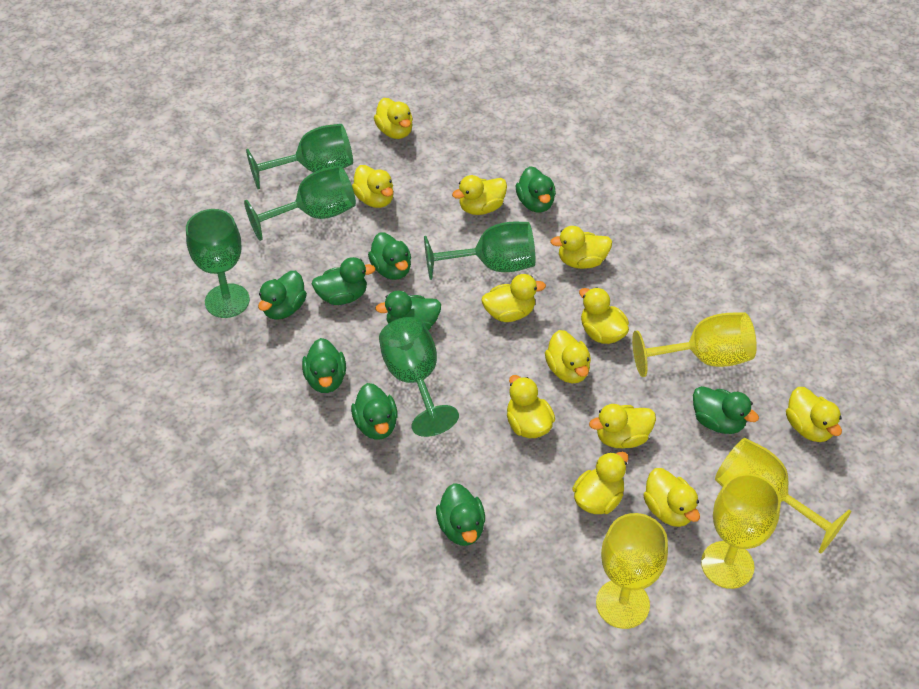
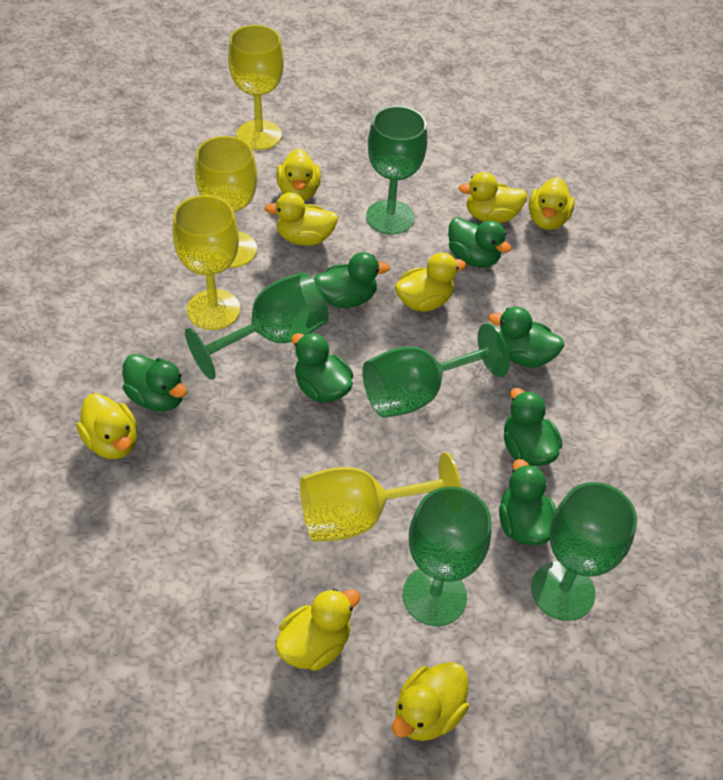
green duck: [258,271,307,320] [302,338,346,393] [312,257,376,305] [351,383,398,440] [368,232,411,280] [375,291,441,330] [436,483,485,546] [516,166,556,212] [693,386,759,434] = 9 -> [123,354,187,412] [291,333,353,402] [314,252,390,308] [448,217,512,268] [489,307,564,367] [499,459,556,545] [504,388,562,466] = 7
yellow duck: [352,165,394,208] [374,98,413,139] [452,175,507,215] [482,274,546,322] [507,375,555,438] [545,330,591,383] [550,226,612,269] [572,452,628,514] [579,287,629,344] [589,404,656,448] [643,468,700,527] [786,387,842,442] = 12 -> [77,393,137,459] [265,192,338,246] [275,588,360,671] [276,148,321,201] [392,662,469,741] [395,253,466,312] [458,172,527,223] [529,177,575,230] = 8

